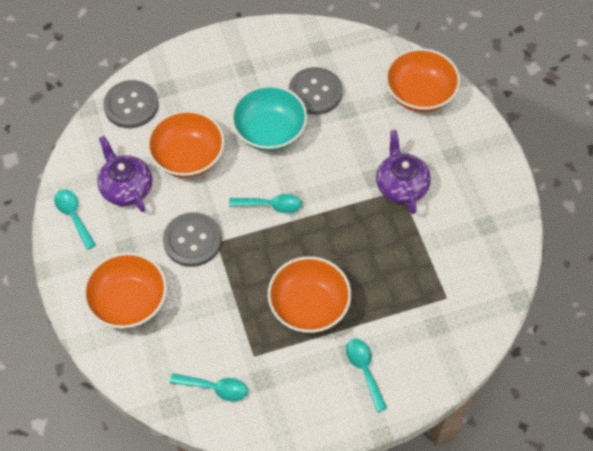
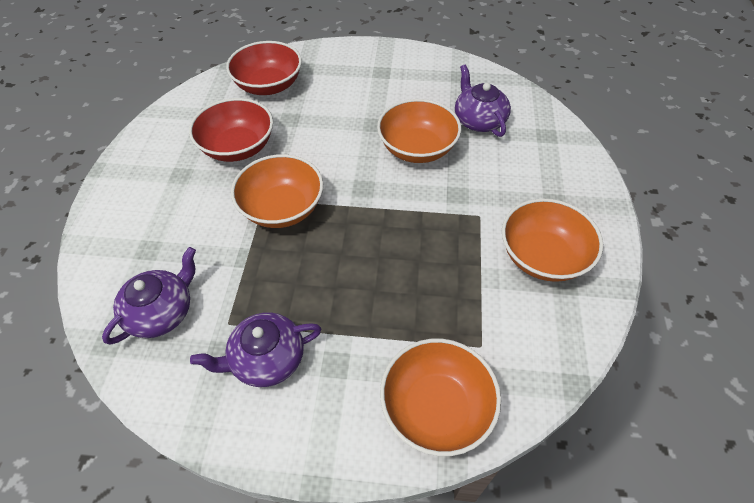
grey button: [103,80,159,128] [163,212,222,267] [289,67,342,115] = 3 -> none = 0
purple teapot: [97,136,152,212] [376,130,431,214] = 2 -> [102,247,196,345] [190,312,321,387] [455,65,511,137] = 3
red bowl: none = 0 -> [189,98,273,162] [226,41,302,95] = 2
turquoise bowl: [231,85,308,151] = 1 -> none = 0
turquoise spoon: [54,189,96,250] [170,373,248,401] [229,194,302,213] [346,339,387,412] = 4 -> none = 0

